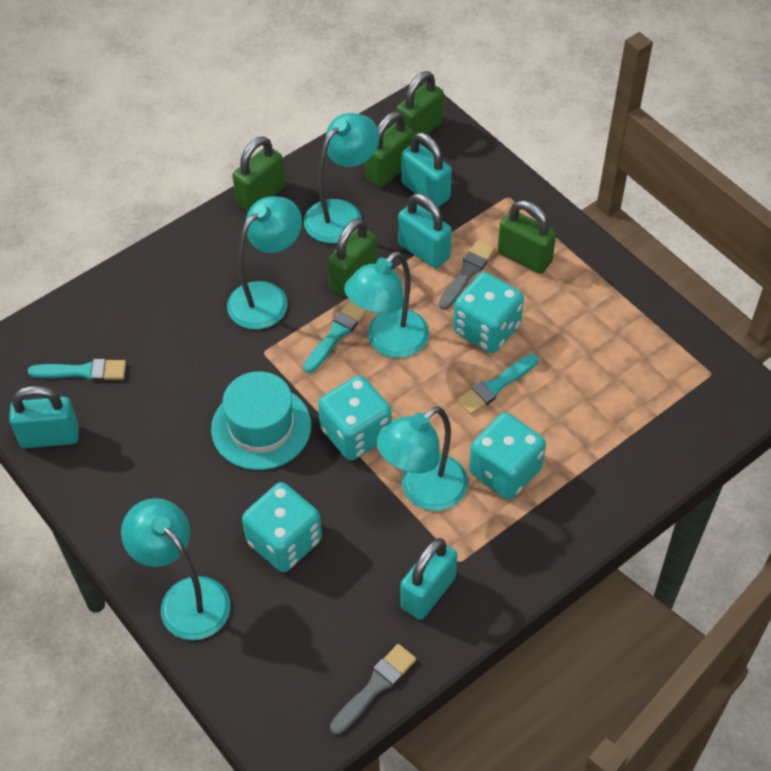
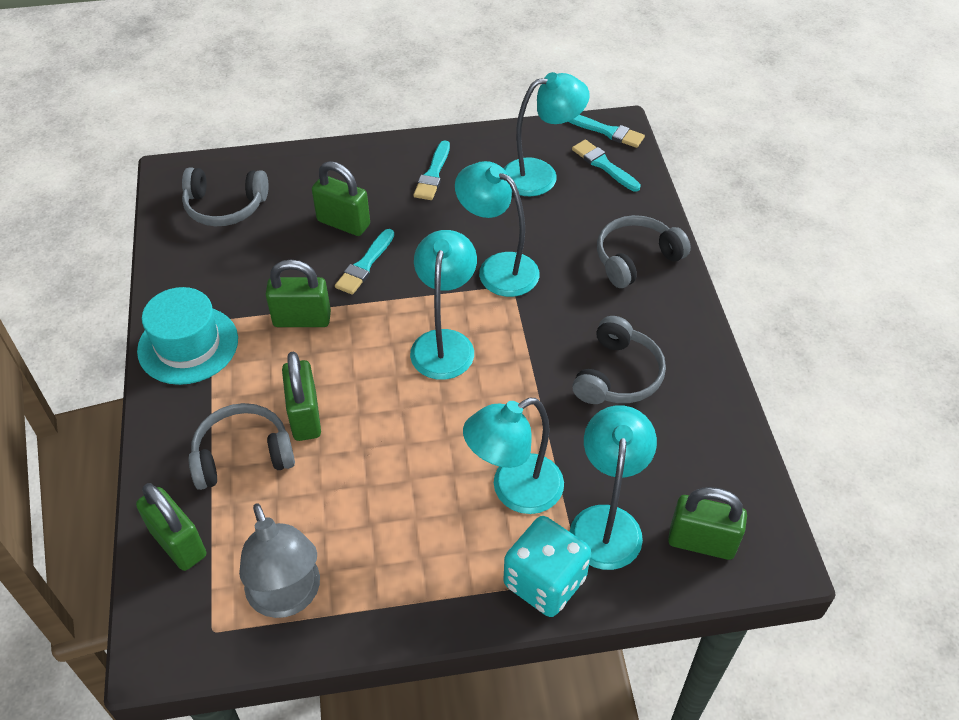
grey brush: [330,644,416,735] [439,240,496,310] = 2 -> none = 0
grey headphones: none = 0 -> [182,167,268,226] [188,403,295,490] [572,316,666,404] [597,215,691,288] = 4
grey lamp: none = 0 -> [239,503,320,618] = 1
turquoise brush: [28,359,126,381] [304,300,368,373] [457,354,538,415] = 3 -> [335,229,394,295] [413,140,450,200] [568,115,645,148] [572,140,641,191] = 4
turquoise dice: [242,482,322,572] [318,375,392,461] [453,272,524,353] [469,412,546,500] = 4 -> [504,516,591,617] = 1
turquoise padlock: [9,386,79,448] [398,193,452,268] [400,538,457,620] [401,132,452,207] = 4 -> none = 0

